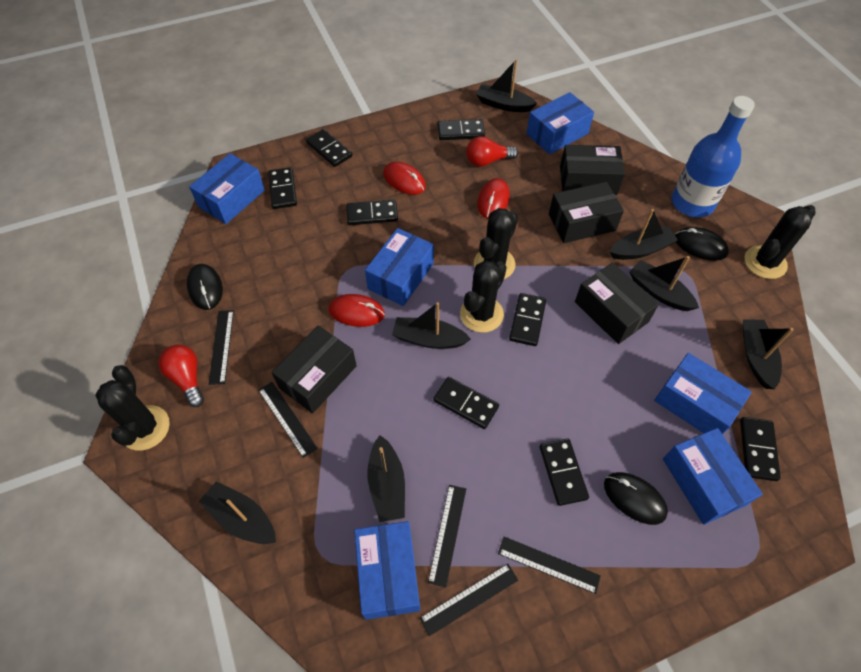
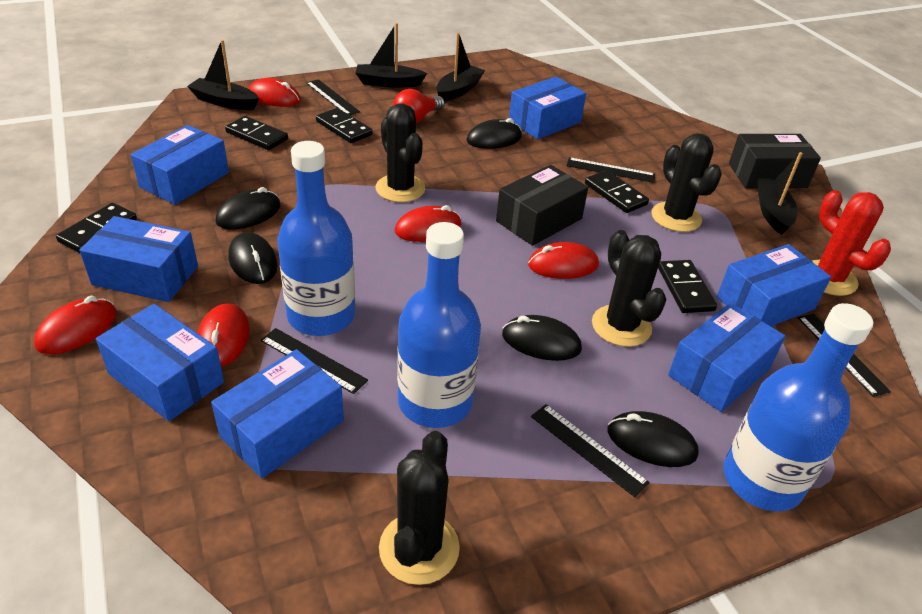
black boat: [199,481,276,544] [367,435,405,522] [392,302,471,349] [476,59,537,112] [610,209,678,260] [629,256,699,311] [743,320,794,389] = 7 -> [187,40,259,110] [355,23,427,88] [436,32,485,102] [757,152,803,235] = 4
black box: [272,325,357,413] [549,182,624,243] [560,145,625,195] [575,262,659,344] = 4 -> [496,165,588,246] [729,134,821,189] = 2
black domino: [268,167,297,209] [306,129,352,167] [346,200,398,225] [433,377,499,429] [438,119,485,140] [509,293,546,346] [539,438,589,506] [740,417,781,481] = 8 -> [56,203,137,253] [225,116,288,150] [316,108,373,143] [585,170,649,213] [658,260,717,313] = 5
black mouse: [187,264,223,310] [604,472,668,525] [675,227,729,261] = 3 -> [215,187,281,229] [228,232,278,284] [467,118,522,149] [502,315,582,361] [608,411,699,467] = 5
blue bottle: [672,96,755,217] = 1 -> [277,141,356,336] [397,222,481,428] [723,303,873,512] = 3
blue box: [189,153,265,224] [354,521,420,620] [365,228,434,306] [526,92,594,155] [654,353,752,434] [663,428,763,525] = 6 -> [79,216,198,302] [96,304,224,421] [131,125,229,205] [211,349,344,478] [509,77,586,139] [668,303,786,412] [717,244,831,326] = 7
red cactus: none = 0 -> [812,190,891,296] = 1
red light bulb: [158,345,204,407] [466,136,518,167] = 2 -> [393,89,445,123] = 1
red mouse: [329,294,385,327] [383,162,426,195] [477,178,510,219] = 3 -> [34,296,117,354] [197,303,250,367] [248,78,301,107] [394,205,462,242] [528,242,599,279] = 5

